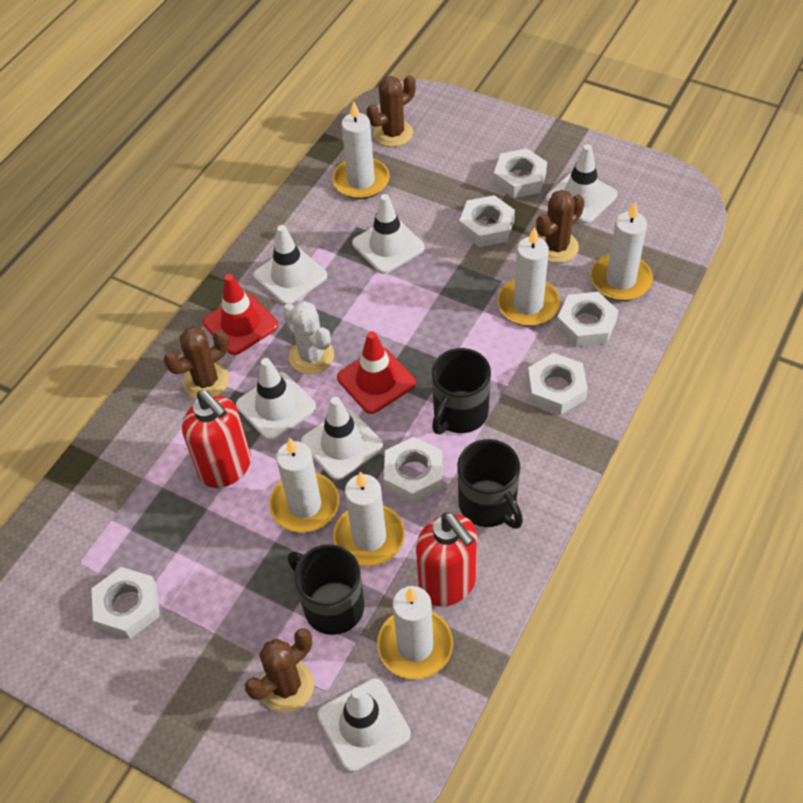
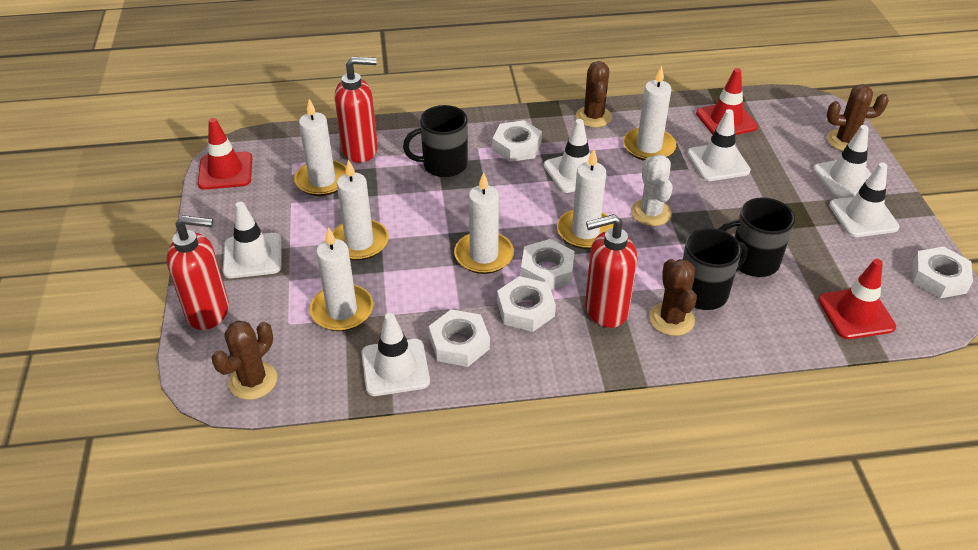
red soap dispenser: [182,390,251,488] [416,512,477,606] = 2 -> [166,215,229,330] [335,57,378,163] [585,214,637,328] = 3
red traffic cone: [203,274,279,355] [337,331,416,414] = 2 -> [198,118,252,190] [696,68,758,135] [818,259,896,339] = 3
white nut: [91,567,160,639] [384,437,442,503] [459,195,515,247] [493,148,547,198] [527,353,588,415] [556,292,619,347] = 6 -> [429,309,490,367] [493,120,542,162] [497,276,556,332] [521,239,574,290] [912,247,973,298] = 5

